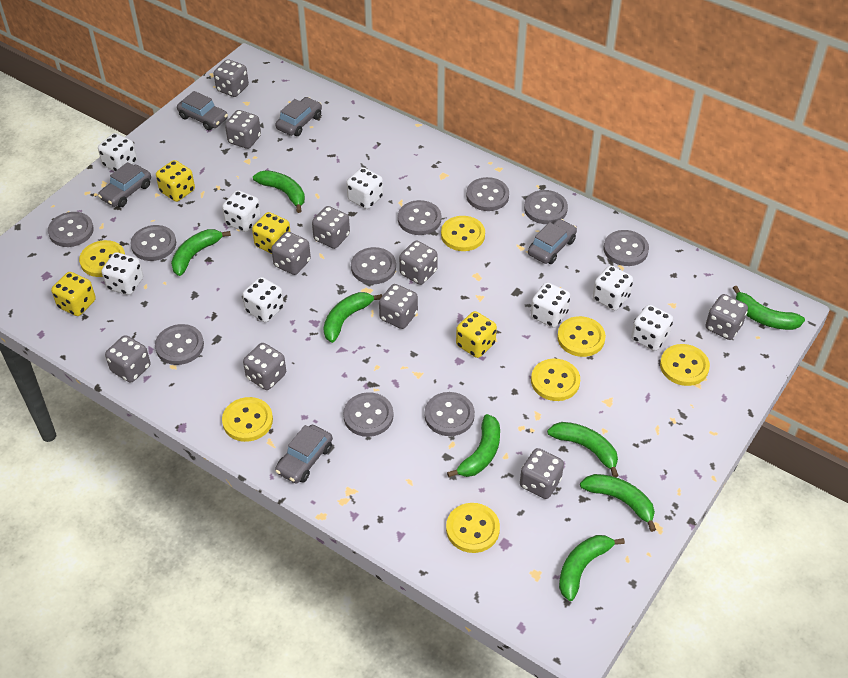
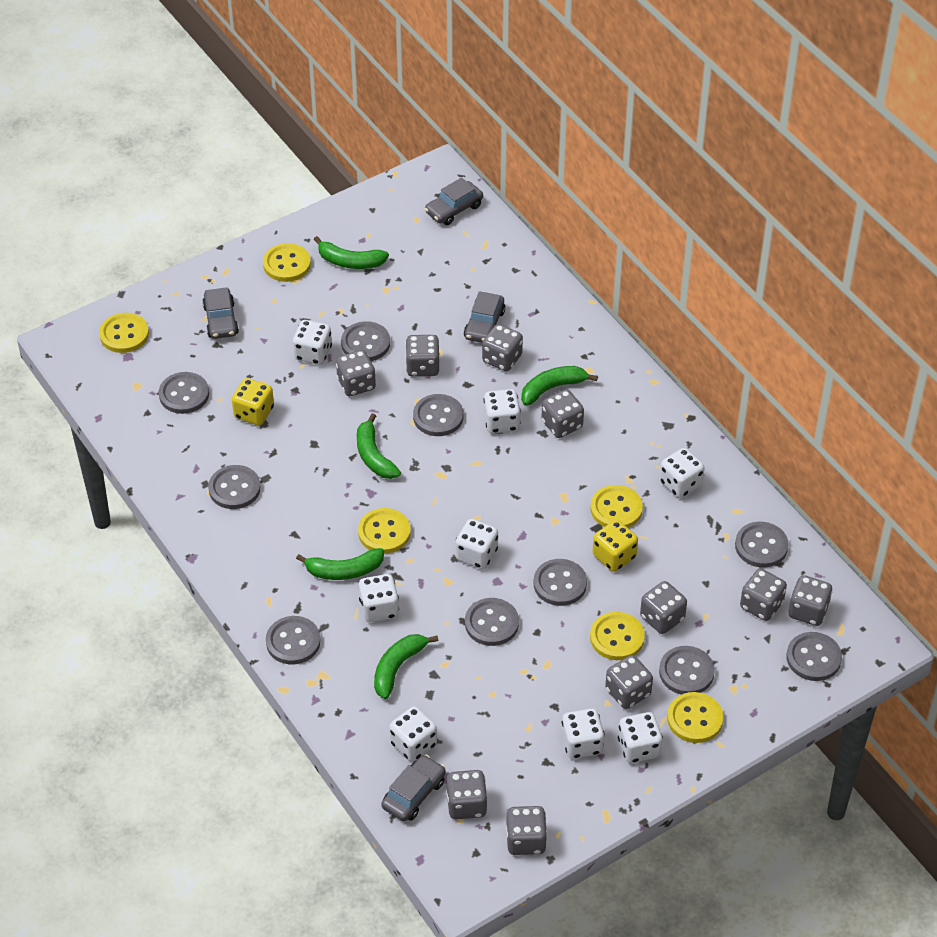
green banana: [171,229,231,276] [253,170,305,213] [323,292,382,343] [447,414,500,477] [547,422,619,477] [559,535,625,601] [580,474,656,532] [733,286,805,330] = 8 -> [296,548,384,580] [314,236,389,269] [357,413,401,479] [374,634,439,699] [521,366,598,406] = 5
grey car: [98,162,151,207] [177,91,228,130] [275,97,322,136] [275,425,333,483] [528,219,577,264] = 5 -> [202,287,239,339] [381,755,446,821] [425,178,483,225] [464,291,505,343] = 4
yellow button: [79,240,125,277] [222,397,273,442] [441,216,485,251] [446,503,500,553] [531,359,580,401] [557,316,606,357] [660,344,710,386] = 7 -> [99,313,149,353] [263,243,311,282] [358,508,411,554] [590,485,643,528] [590,612,645,660] [667,692,724,743] = 6
yellow dice: [51,272,96,316] [156,160,195,202] [252,212,291,254] [456,311,497,358] = 4 -> [232,378,274,425] [593,520,638,572] = 2

